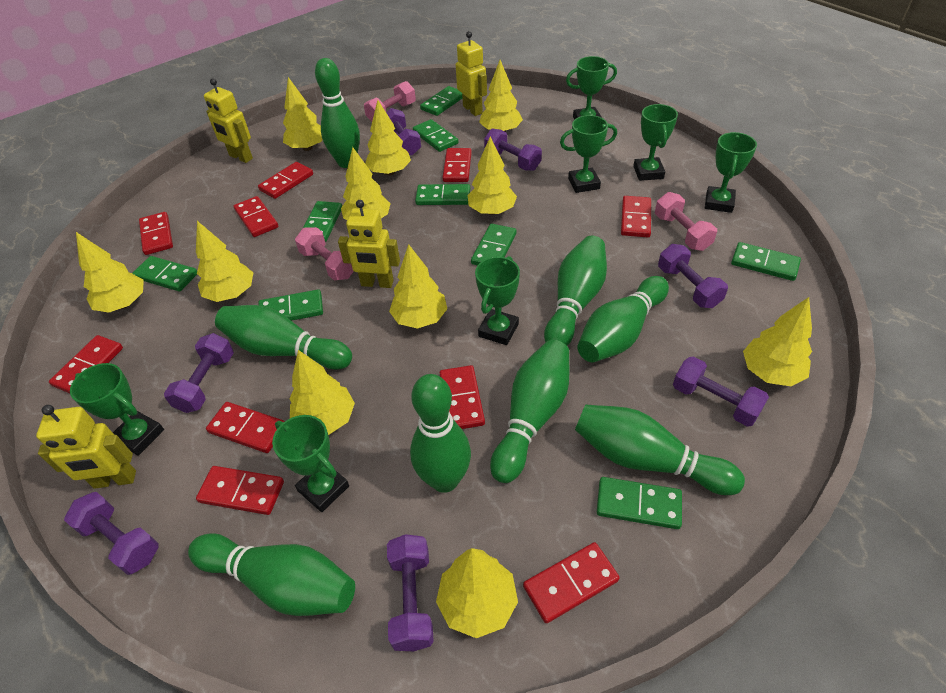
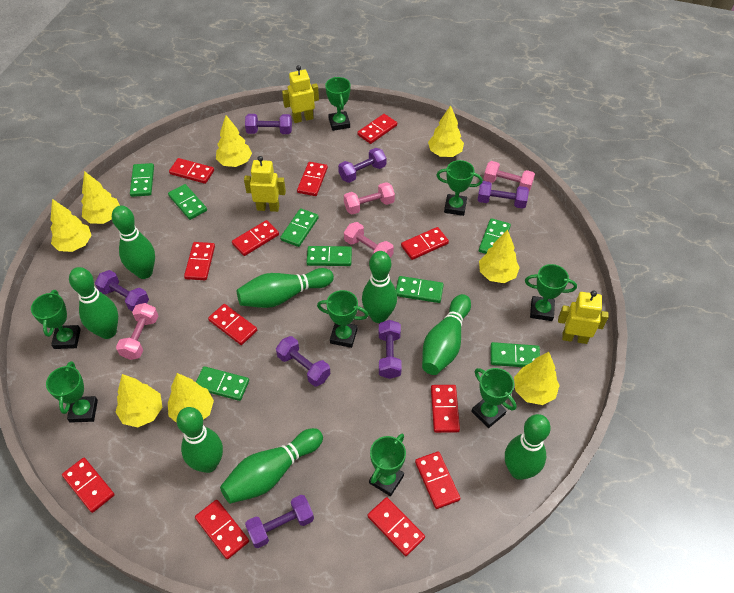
green domino: [132,256,197,292] [258,289,323,321] [302,201,342,242] [413,119,458,152] [415,184,470,205] [420,86,463,116] [471,224,517,265] [597,477,682,529] [731,242,801,281] = 9 -> [130,163,154,197] [168,184,207,220] [196,366,249,401] [280,208,319,247] [307,246,352,266] [396,276,444,303] [479,218,511,254] [490,342,540,367] = 8
green trophy: [70,363,164,456] [272,415,349,512] [475,256,520,345] [560,115,617,193] [566,56,617,119] [633,104,678,181] [705,132,757,213] = 7 -> [31,290,81,349] [46,361,98,423] [317,290,368,348] [325,77,351,131] [369,434,406,496] [436,160,483,216] [471,368,517,428] [525,264,577,321] = 8
pink dumbbell: [295,227,354,280] [364,81,416,122] [655,192,717,251] = 3 -> [116,303,158,360] [344,182,395,214] [344,222,394,258] [484,161,535,191] = 4
red domino: [49,335,123,393] [139,212,173,255] [196,466,284,515] [206,402,285,453] [234,196,279,237] [258,162,313,199] [440,365,485,429] [442,148,472,182] [523,542,620,623] [621,196,651,237] = 10 -> [62,458,114,513] [169,158,214,184] [184,242,215,280] [195,500,249,559] [208,304,257,345] [232,220,279,256] [297,162,328,196] [357,114,397,144] [368,497,425,556] [401,227,449,260] [415,451,461,509] [431,385,460,433] = 12
yellow robot: [36,405,136,489] [204,79,253,163] [338,200,400,288] [456,31,487,116] = 4 -> [244,156,286,212] [282,65,319,123] [558,290,609,344] = 3
yellow tree: [76,232,144,313] [196,221,253,302] [283,77,323,151] [289,350,355,435] [341,147,391,220] [365,100,411,175] [389,244,447,329] [436,548,518,638] [468,137,517,215] [479,60,523,132] [743,297,812,386] = 11 -> [50,199,91,252] [81,171,120,224] [116,374,162,427] [168,373,214,423] [216,115,252,167] [428,105,464,157] [479,230,520,283] [514,352,560,405] = 8

